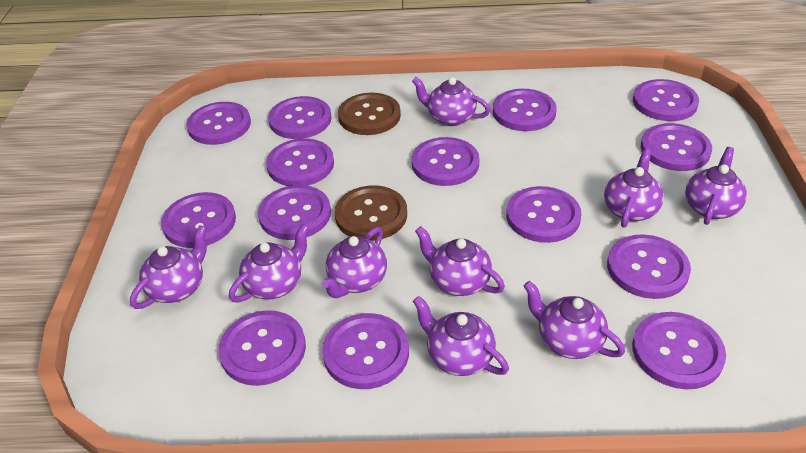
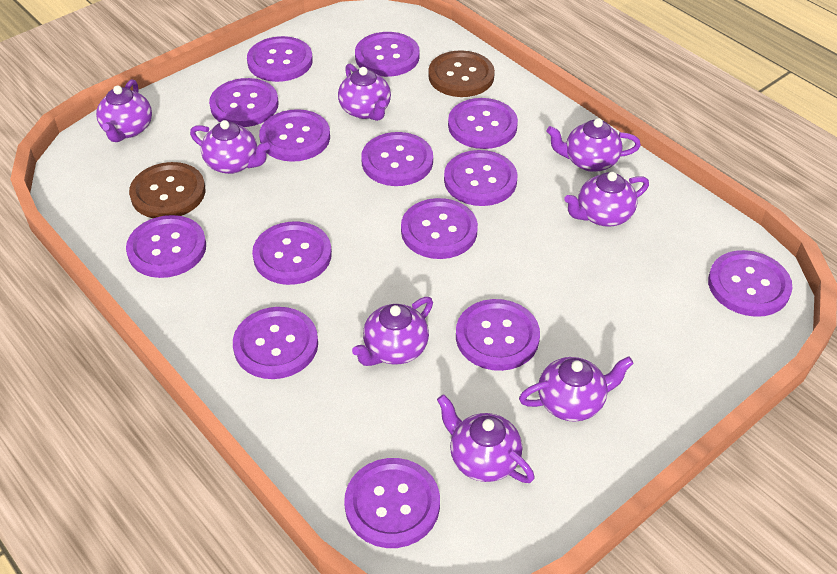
purple teapot: [130,225,207,309] [229,224,309,302] [322,227,387,298] [412,77,490,126] [413,296,509,376] [415,226,505,296] [524,281,625,359] [604,149,664,228] [685,147,747,225] = 9 -> [96,79,152,142] [190,120,270,174] [338,64,391,121] [352,297,433,366] [437,394,535,483] [519,356,634,422] [546,118,641,172] [564,172,649,227] = 8

